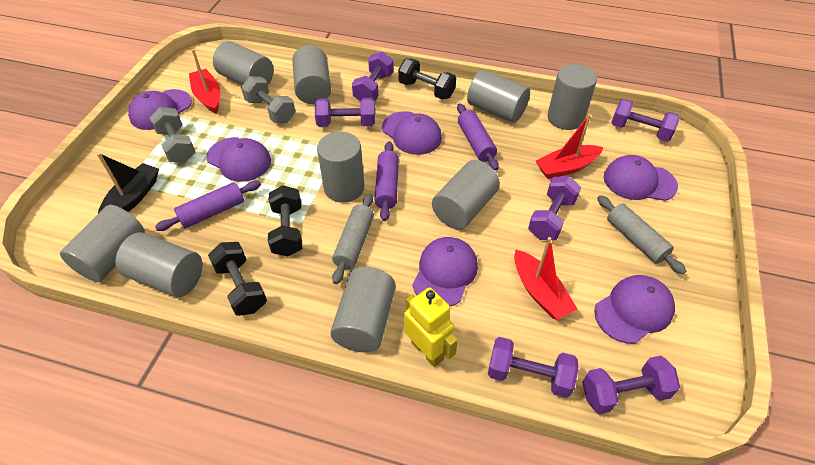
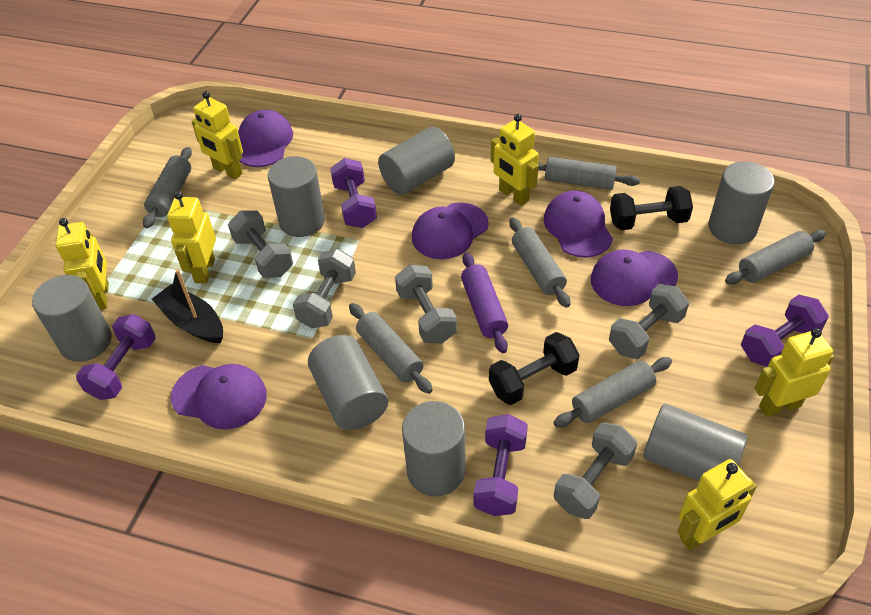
black dumbbell: [208,242,267,316] [268,185,302,256] [398,59,456,99] = 3 -> [489,332,580,405] [610,186,693,230] = 2
grey cylinder: [60,205,145,282] [115,232,203,297] [213,41,273,85] [292,45,331,104] [317,132,364,203] [330,267,396,353] [432,160,500,229] [467,70,530,123] [547,64,597,130] = 9 -> [32,275,112,362] [268,156,325,237] [308,335,388,430] [378,127,455,195] [402,401,466,496] [643,404,748,481] [709,161,775,245] = 7
grey dumbbell: [150,107,196,163] [241,76,295,123] = 2 -> [228,210,293,278] [293,249,356,328] [395,265,457,343] [554,423,637,519] [609,284,689,359] = 5
grey rolling pin: [332,193,374,284] [597,195,686,274] = 2 -> [143,147,192,228] [349,303,433,394] [509,217,570,308] [538,157,640,190] [554,357,672,427] [725,230,826,284] = 6
purple cap: [128,89,192,130] [206,137,271,182] [382,111,442,155] [412,237,478,306] [594,275,675,344] [604,155,678,201] = 6 -> [171,364,267,429] [238,110,293,167] [412,202,489,259] [544,191,613,258] [591,250,678,306] = 5
purple dumbbell: [315,98,375,127] [352,52,394,101] [488,337,578,398] [528,176,581,240] [582,355,680,414] [611,99,680,142] = 6 -> [76,314,156,400] [330,158,377,228] [474,414,528,516] [741,295,829,367] = 4
purple rolling pin: [155,181,261,231] [375,141,399,221] [457,103,499,171] = 3 -> [461,252,508,353] = 1
red boat: [189,49,220,114] [514,237,578,320] [536,114,603,179] = 3 -> none = 0
yellow robot: [404,287,458,367] = 1 -> [55,218,109,310] [167,191,216,284] [191,91,243,179] [491,114,539,206] [677,459,757,550] [754,328,834,417] = 6

